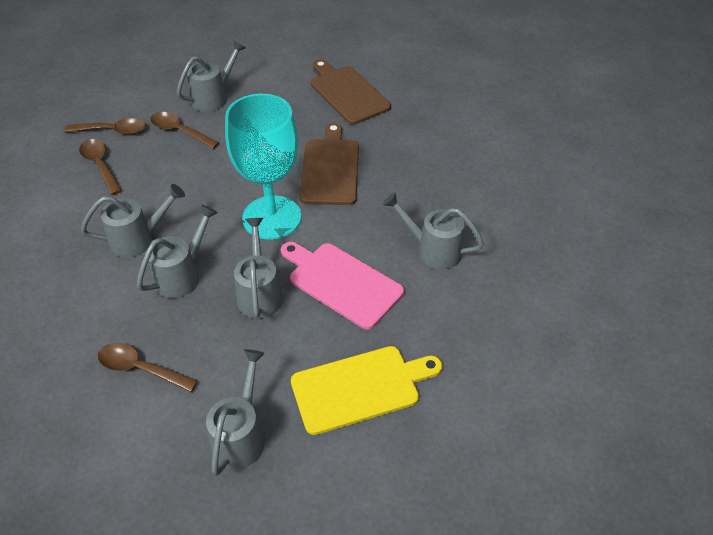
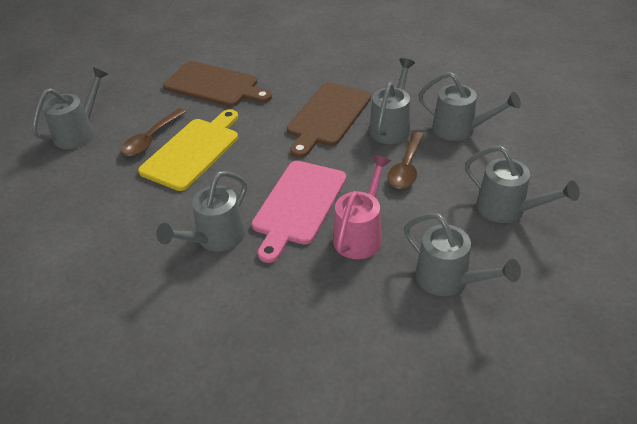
brown spoon: [64,118,146,135] [79,139,122,195] [98,343,198,392] [150,112,219,149] = 4 -> [121,108,186,156] [388,131,424,189] = 2
pink watering can: none = 0 -> [333,155,391,259] = 1
turquoise goblet: [225,94,301,240] = 1 -> none = 0

